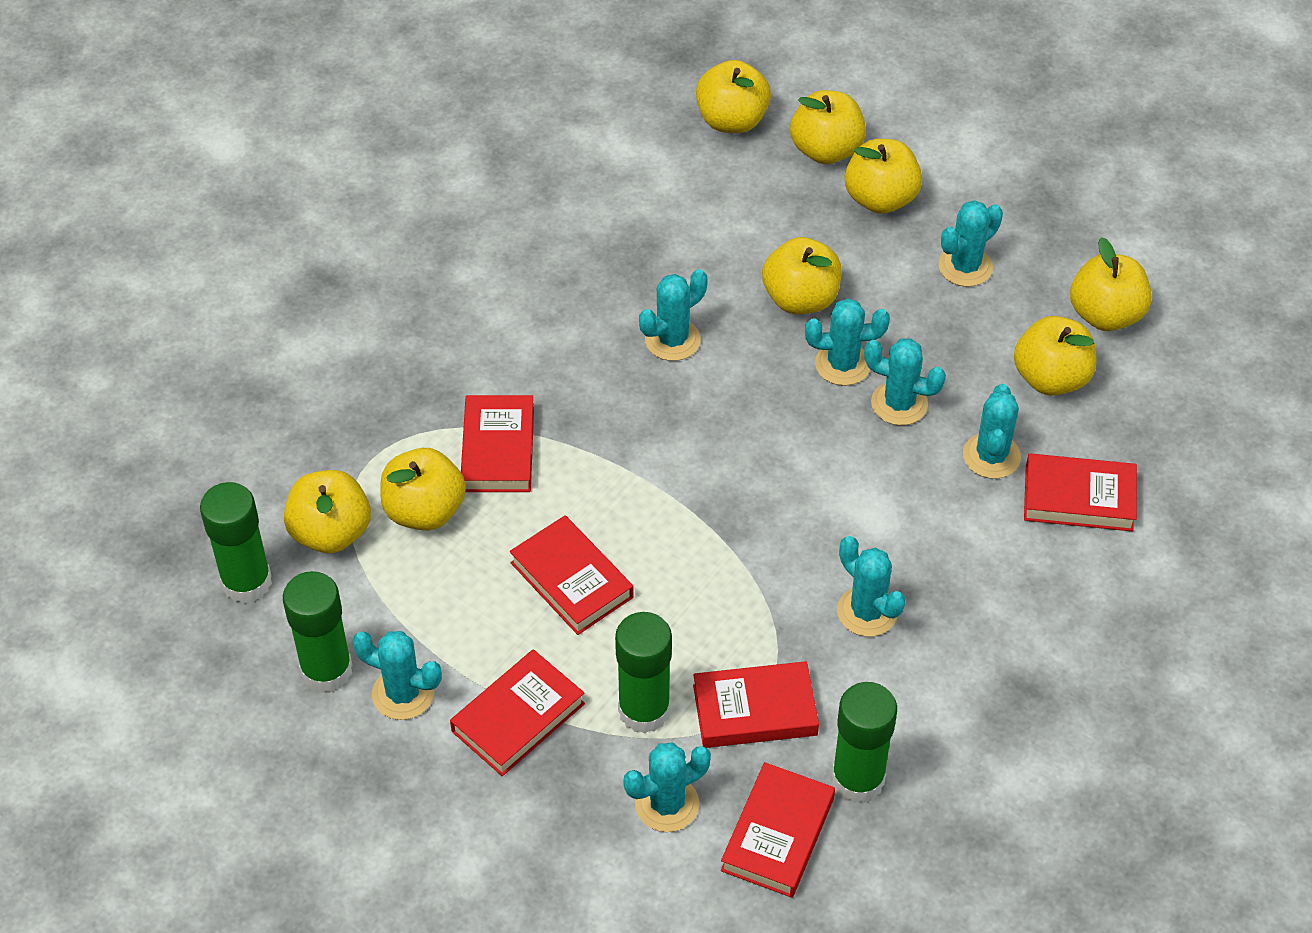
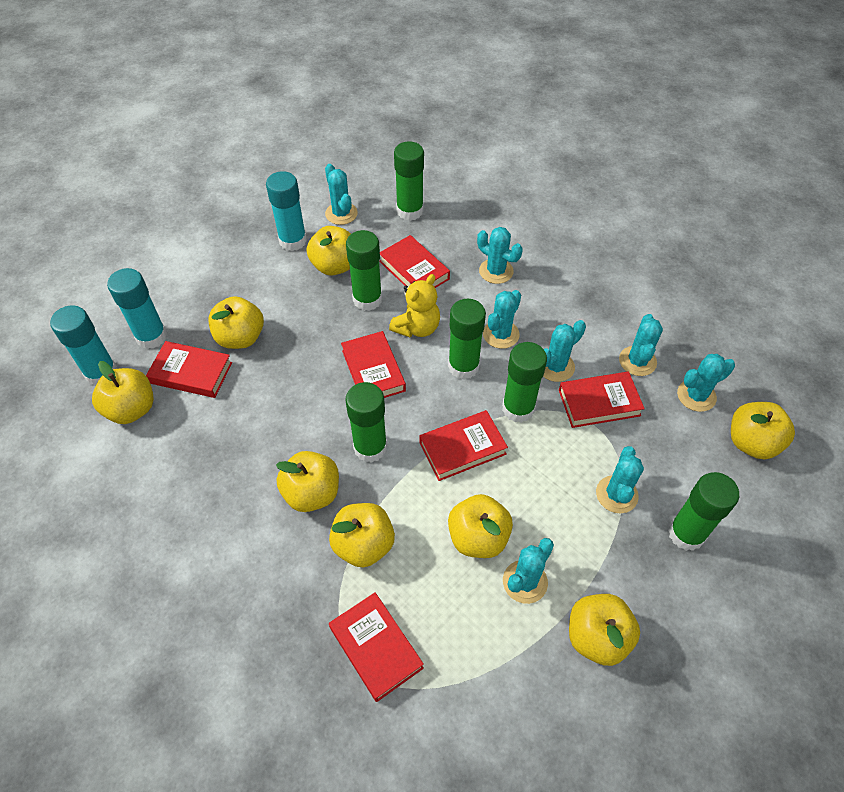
green glue stick: [200,482,272,604] [283,571,352,693] [615,612,672,733] [832,682,897,803] = 4 -> [345,382,387,463] [346,230,382,311] [394,141,424,221] [448,299,486,379] [502,342,547,423] [668,472,739,551] = 6
turquoise glue stick: none = 0 -> [50,305,117,386] [107,268,167,349] [266,171,307,251] = 3
yellow teddy bear: none = 0 -> [389,274,440,337] = 1

